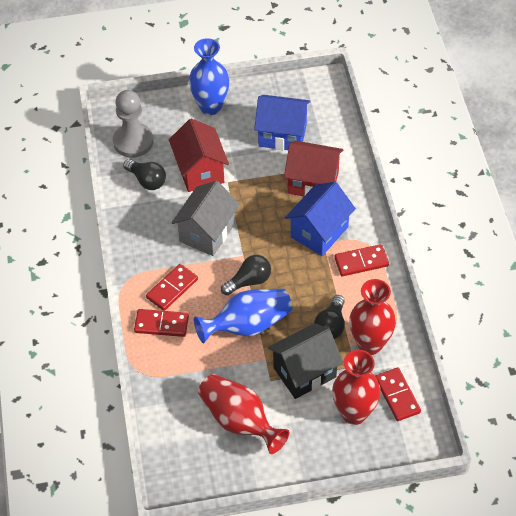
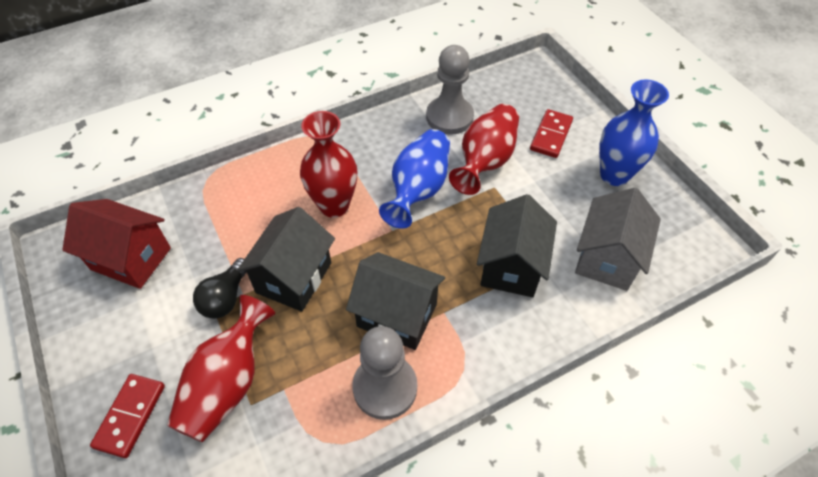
black house: [268,323,343,399] = 1 -> [237,207,335,312] [346,252,445,350] [477,194,557,297] = 3
black light bulb: [123,159,166,190] [221,255,271,295] [314,295,345,339] = 3 -> [193,258,247,319] = 1
blue house: [254,95,311,150] [285,182,356,256] = 2 -> none = 0
grey pawn: [113,90,154,158] = 1 -> [352,326,417,420] [426,45,474,135] = 2
red domino: [134,309,189,337] [146,264,198,311] [334,244,389,276] [375,367,421,421] = 4 -> [90,374,165,458] [530,109,573,158] = 2
red house: [169,119,229,192] [284,141,344,196] = 2 -> [62,199,171,289] = 1

